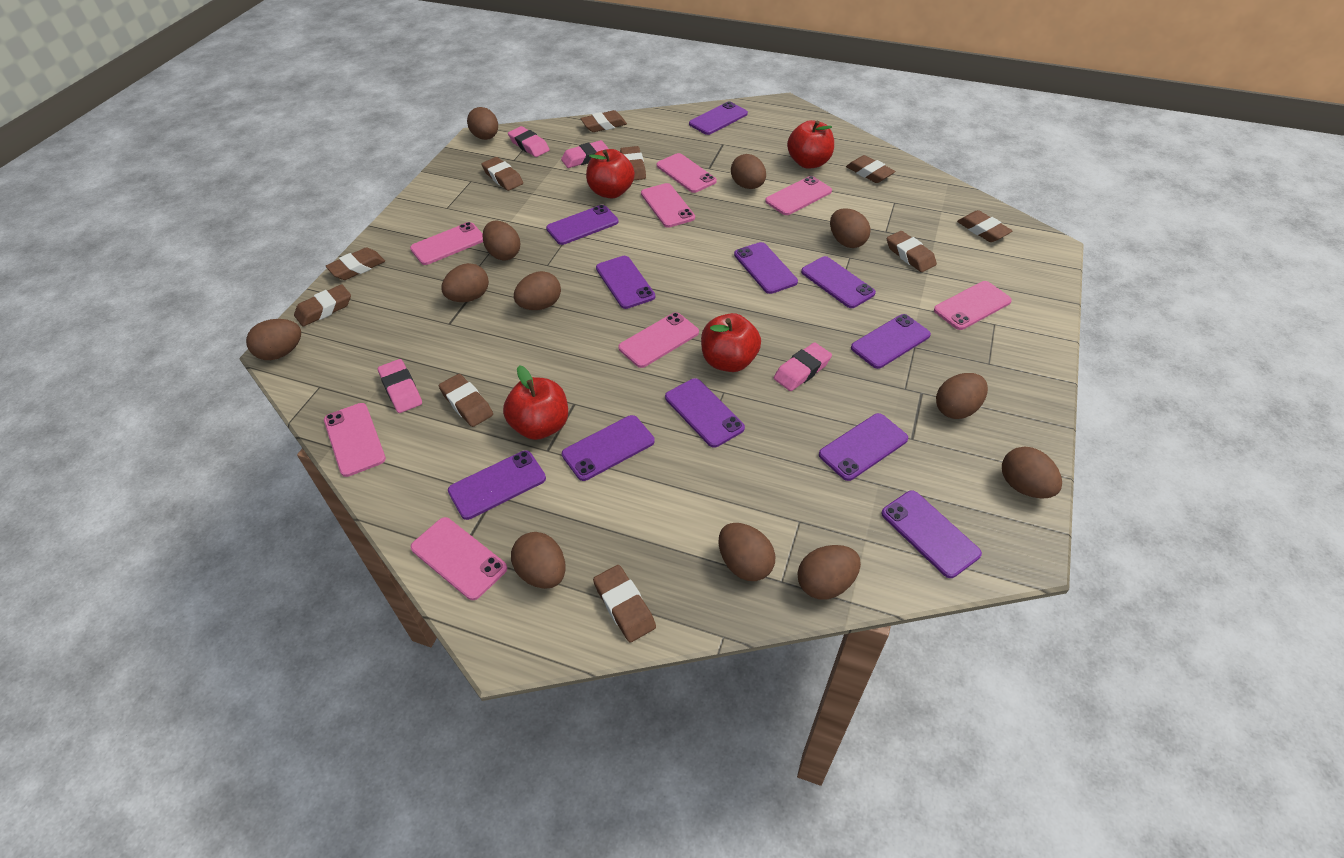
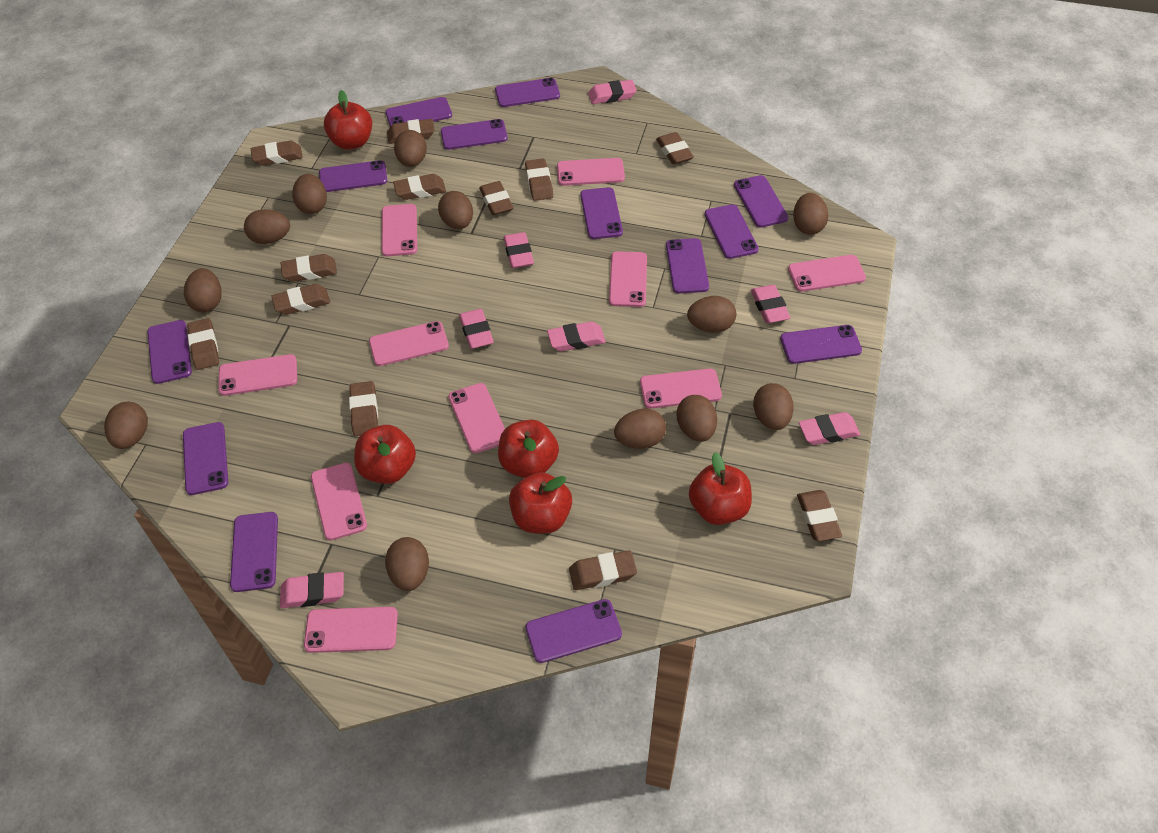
brown eraser: [294,284,351,327] [326,247,385,280] [439,374,493,427] [481,157,523,191] [580,110,627,132] [593,565,656,643] [620,146,646,181] [846,155,895,183] [887,231,937,272] [957,210,1012,242] = 10 -> [187,318,219,370] [251,140,303,166] [271,284,330,315] [281,254,337,282] [349,381,378,436] [387,119,435,144] [393,174,446,200] [479,181,513,215] [525,159,553,201] [569,550,637,590] [656,132,694,164] [797,490,842,541] = 12
pink eraser: [378,359,422,413] [508,126,550,157] [561,140,609,168] [774,342,832,391] = 4 -> [280,572,344,608] [459,309,494,349] [504,232,534,268] [547,321,606,351] [588,80,637,104] [751,285,791,323] [799,412,860,445] = 7
pink phone: [324,403,386,477] [410,222,483,265] [410,517,507,600] [618,312,699,368] [641,183,695,228] [657,153,717,193] [765,176,832,215] [934,281,1012,330] = 8 -> [218,354,297,396] [304,607,398,653] [311,463,367,540] [369,321,449,366] [382,204,417,256] [448,383,505,453] [557,158,625,186] [609,251,647,307] [640,368,722,409] [788,255,866,292] = 10
purple phone: [448,450,546,520] [546,205,619,245] [562,415,655,481] [596,256,655,309] [665,378,745,448] [689,102,748,135] [734,242,798,294] [801,256,876,308] [819,413,908,481] [851,314,931,369] [881,490,982,578] = 11 -> [147,320,192,384] [183,422,228,495] [230,512,278,592] [319,160,387,192] [385,97,452,127] [441,119,508,150] [495,78,560,107] [525,599,622,663] [580,187,623,239] [666,238,709,293] [705,204,759,259] [734,175,788,228] [780,325,862,364] = 13
red apple: [503,365,568,440] [586,149,635,199] [701,313,761,372] [787,120,834,169] = 4 -> [324,90,372,150] [354,425,416,484] [498,420,559,478] [509,472,572,534] [689,452,752,525] = 5

